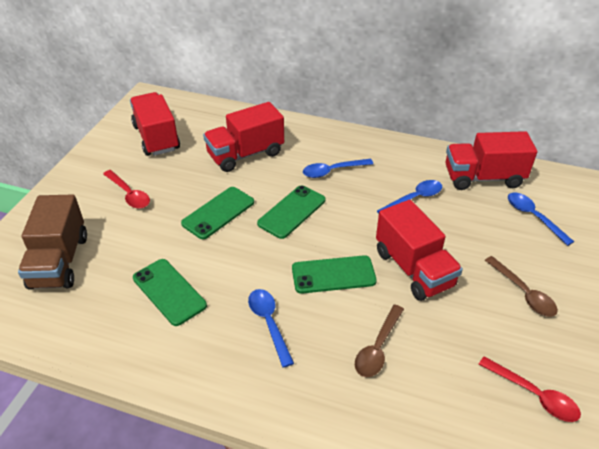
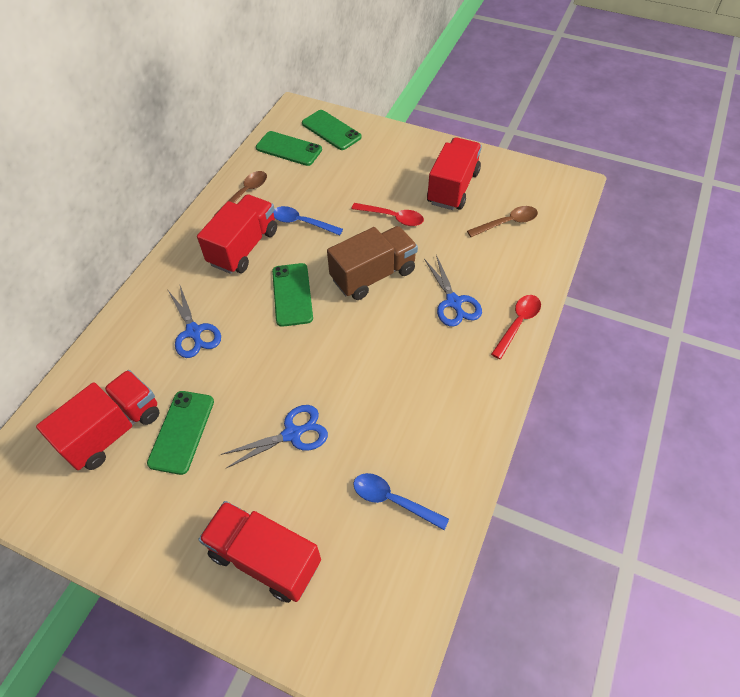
blue scissors: none = 0 -> [167,286,221,358] [221,405,328,468] [424,255,482,327] = 3
blue spoon: [248,289,294,368] [303,159,373,178] [377,180,442,214] [508,192,574,246] = 4 -> [273,206,343,235] [353,473,449,530] = 2

